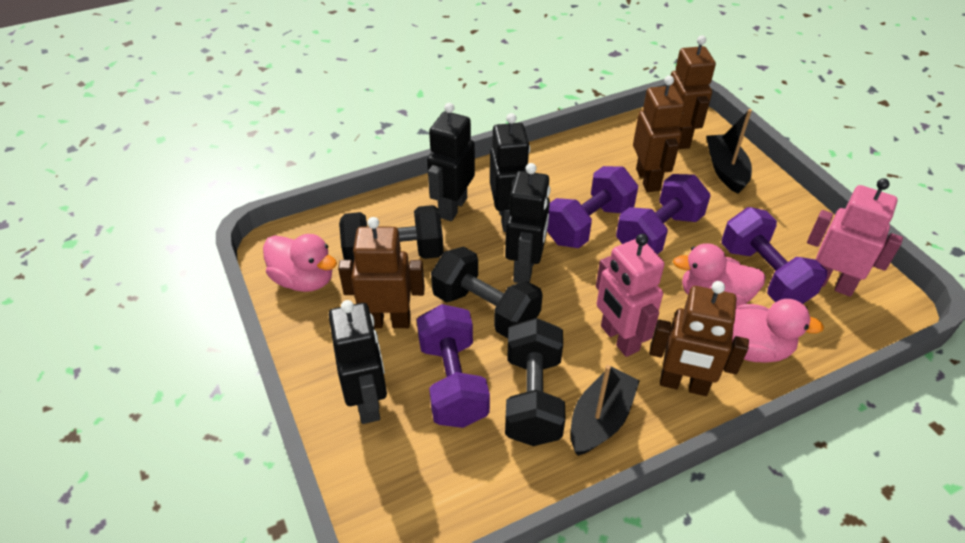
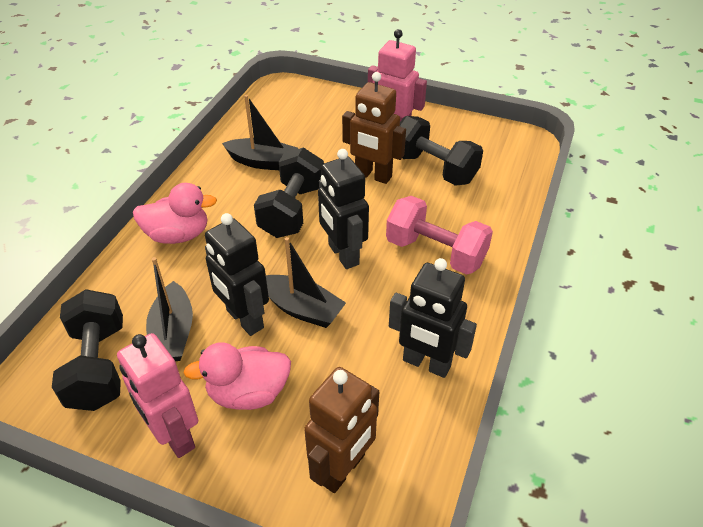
black boat: [571,365,639,456] [706,109,752,194] = 2 -> [146,257,193,361] [222,95,298,170] [266,237,346,328] = 3
black robot: [329,300,387,424] [427,103,475,221] [490,113,530,232] [505,163,550,283] = 4 -> [205,213,269,336] [318,149,369,269] [389,258,477,378] = 3
brown robot: [338,217,425,328] [633,75,685,192] [649,281,749,396] [670,35,716,149] = 4 -> [304,367,379,493] [342,72,406,184] = 2
pink duck: [263,234,337,292] [673,244,766,307] [732,299,824,363] = 3 -> [133,183,217,244] [183,342,291,410] = 2
pink dumbbell: none = 0 -> [386,196,493,275] = 1
purple dumbbell: [417,304,490,428] [547,166,638,248] [616,174,711,255] [722,207,827,304] = 4 -> none = 0

